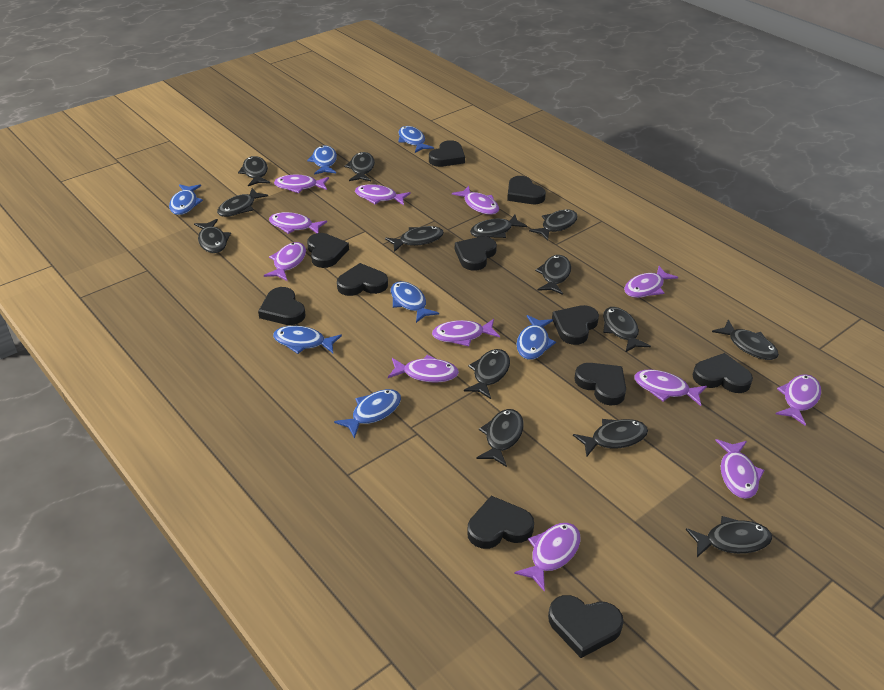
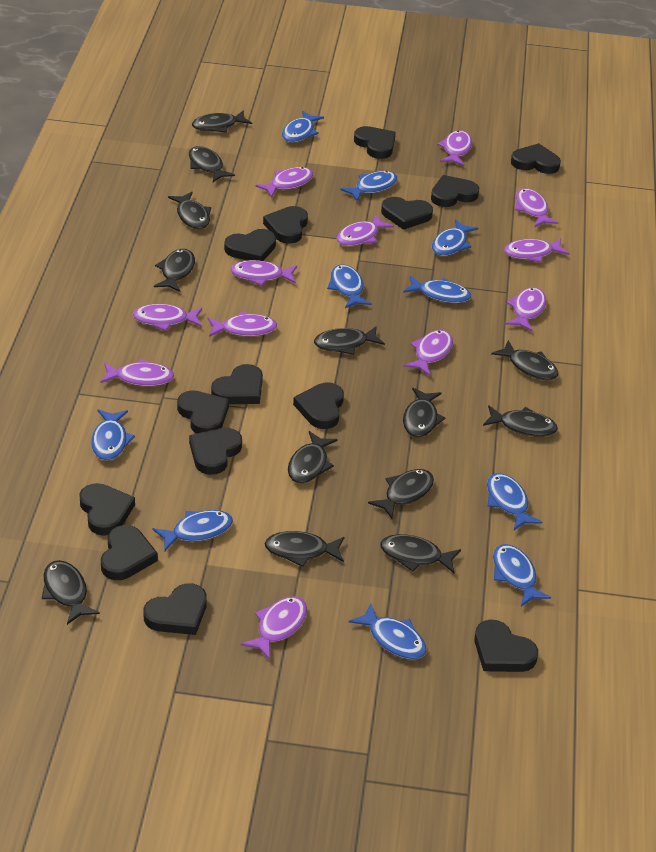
black fish: [194,219,231,253] [217,188,268,217] [238,156,270,186] [344,152,375,181] [385,226,444,252] [464,349,510,399] [470,215,527,238] [476,409,524,467] [529,209,578,241] [535,255,571,295] [573,419,648,457] [603,307,651,353] [686,516,772,557] [712,319,779,360] = 14 -> [42,560,100,625] [154,249,195,292] [168,192,211,229] [189,146,235,182] [192,110,252,133] [264,531,344,567] [288,431,338,483] [314,326,385,355] [368,469,434,519] [380,534,461,573] [403,388,446,437] [483,405,558,437] [491,340,559,380] = 13
black heart: [258,287,306,325] [307,233,349,268] [337,263,388,296] [429,140,465,167] [455,236,497,271] [467,496,534,549] [507,176,546,204] [548,595,624,658] [552,305,599,345] [574,363,626,405] [693,353,753,393] = 11 -> [79,483,135,536] [101,525,158,580] [143,583,207,635] [177,390,229,434] [189,428,242,475] [211,364,263,404] [224,229,276,261] [263,206,308,244] [293,382,344,429] [354,126,396,159] [381,197,433,230] [431,175,479,207] [474,620,538,672] [511,143,561,174] = 14
blue fish: [169,184,203,215] [273,326,342,354] [307,145,337,175] [334,389,401,439] [391,281,439,323] [398,126,434,153] [516,315,556,360] = 7 -> [91,409,135,461] [153,510,233,551] [282,111,324,143] [327,264,372,308] [340,171,397,201] [349,604,427,660] [403,276,471,303] [432,219,478,256] [487,473,542,530] [493,544,551,607] = 10

